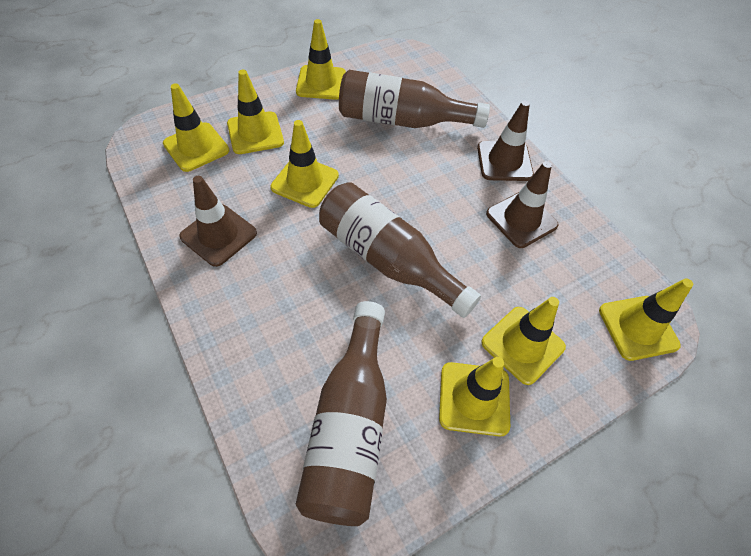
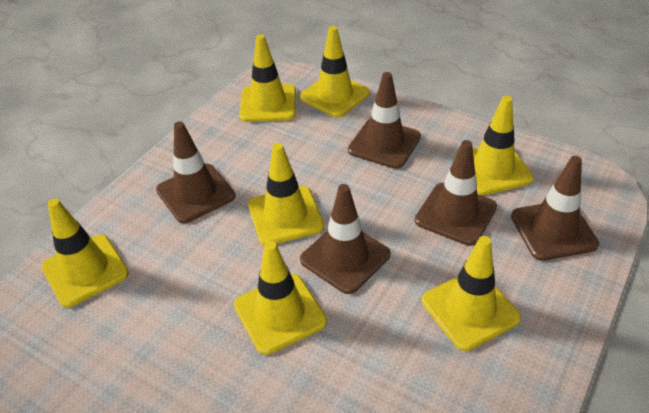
brown bottle: [295,301,387,526] [319,182,481,318] [339,70,490,128] = 3 -> none = 0
brown traffic cone: [179,176,257,267] [477,101,534,181] [486,161,559,248] = 3 -> [156,121,235,223] [300,184,390,294] [348,72,421,169] [415,140,497,246] [511,156,599,261] = 5

